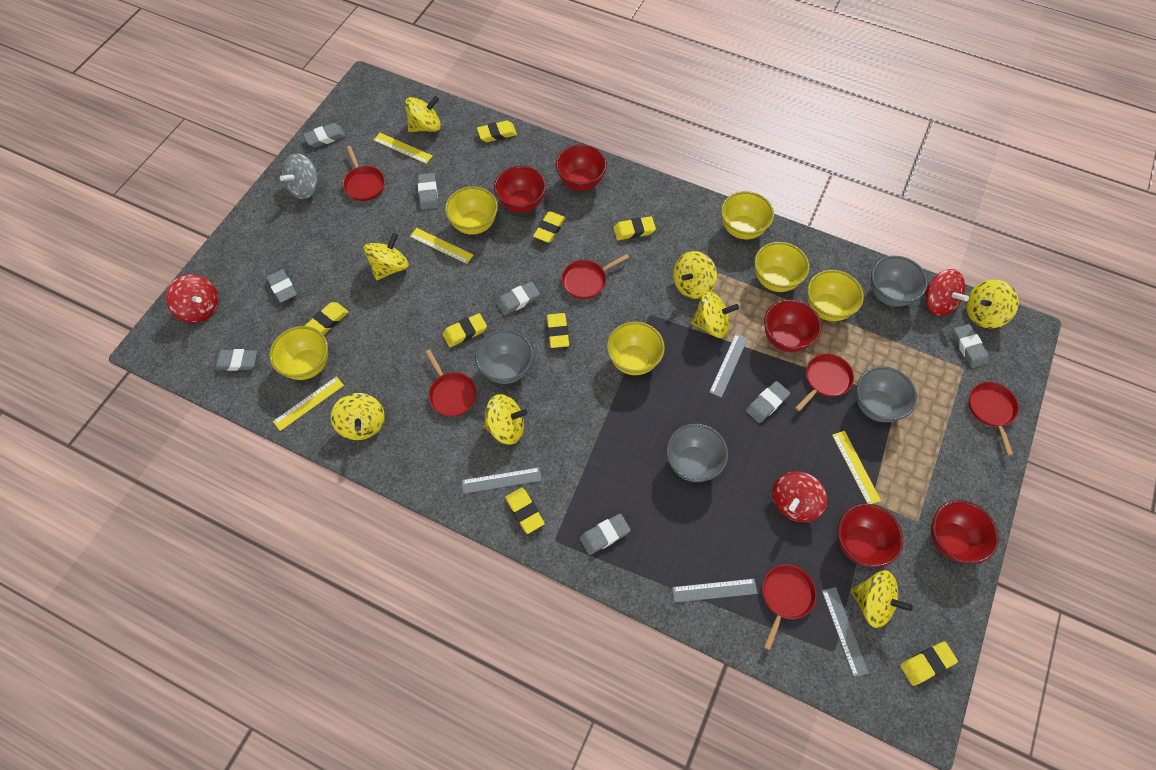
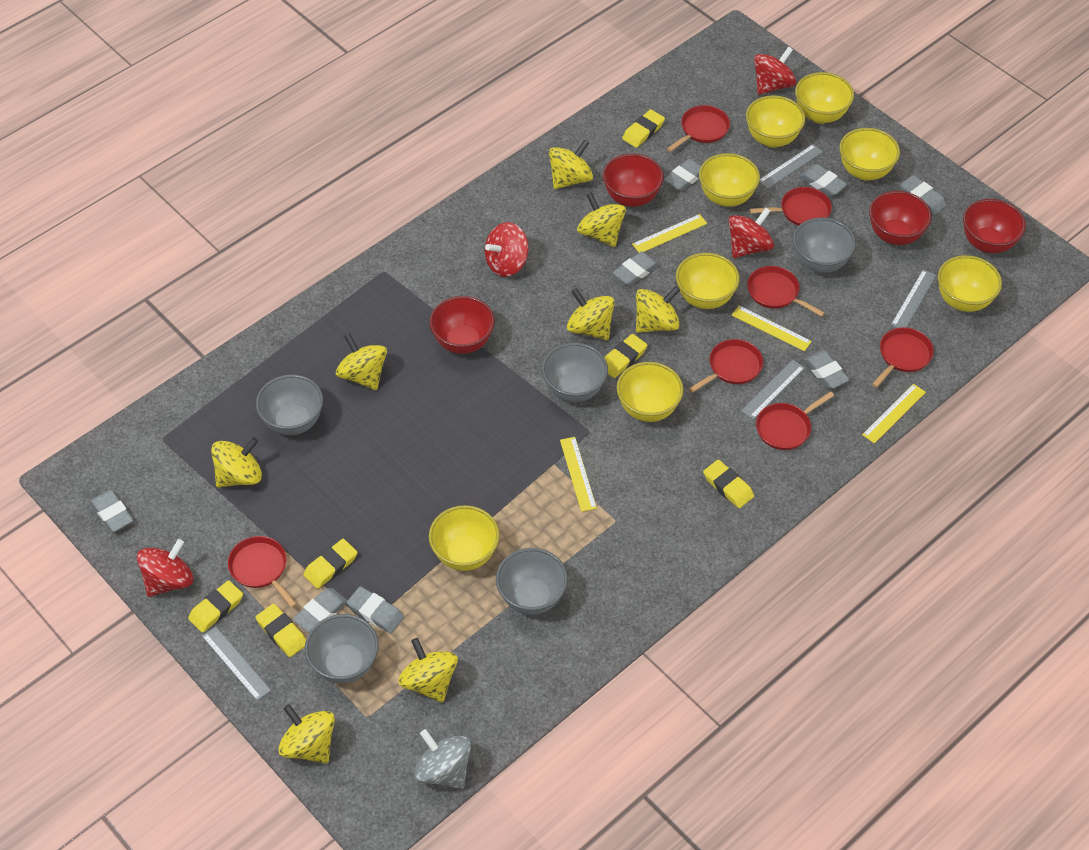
grey bowl: [475,330,533,384] [666,424,728,482] [856,366,917,422] [871,256,928,307] = 4 -> [256,375,323,435] [305,614,379,683] [496,548,568,615] [542,343,608,402] [793,217,856,273] = 5
red bowl: [494,166,546,213] [556,144,607,191] [764,299,822,352] [838,504,903,568] [931,500,999,564] = 5 -> [430,296,495,354] [603,153,664,207] [869,191,932,245] [963,199,1026,253] = 4
red pan: [343,146,385,201] [425,349,477,417] [562,254,629,299] [762,565,816,650] [795,354,854,411] [969,382,1019,456] = 6 -> [228,536,297,608] [667,105,730,152] [689,339,763,393] [747,266,825,317] [750,187,832,226] [756,391,834,450] [872,327,934,388] = 7
red spinning top: [166,274,218,323] [772,471,827,522] [925,269,969,316] = 3 -> [137,539,193,597] [485,222,528,277] [728,208,774,258] [754,46,796,95] = 4
yellow bowl: [269,326,328,380] [445,186,498,235] [607,321,665,375] [721,191,774,239] [754,242,810,292] [807,270,864,321] = 6 -> [429,505,500,571] [617,362,683,422] [676,253,740,309] [699,153,760,207] [746,95,805,148] [795,72,854,124] [840,128,900,180] [938,255,1002,312] = 8
yellow eraser: [305,302,349,335] [443,313,487,347] [477,120,517,142] [505,488,545,534] [533,211,566,243] [547,313,569,348] [613,216,656,240] [900,641,958,686] = 8 -> [188,580,243,633] [256,604,306,657] [303,539,358,589] [604,334,648,378] [622,109,665,148] [703,460,754,508] = 6

